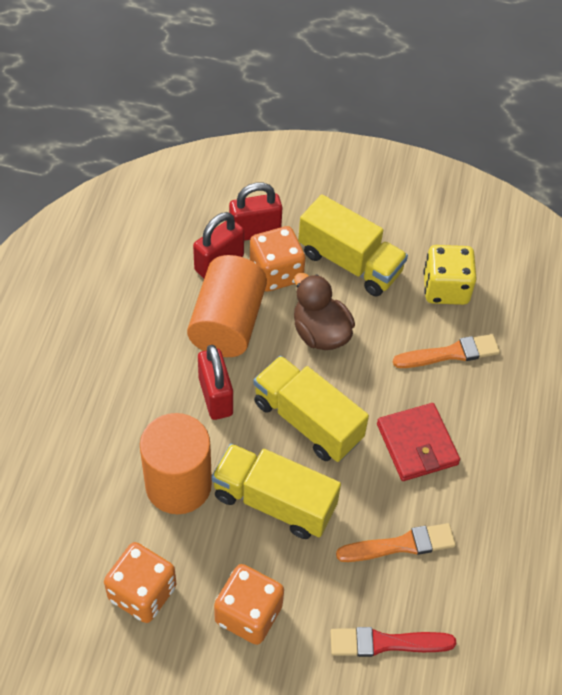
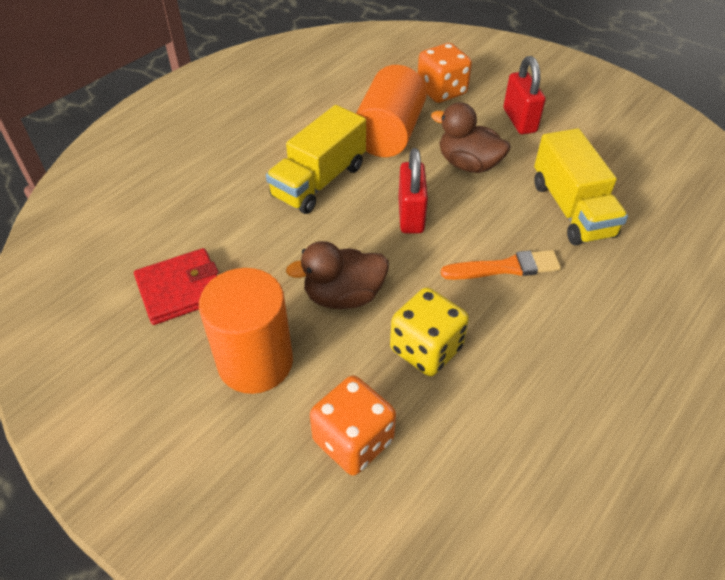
brown duck: [294,273,355,350] = 1 -> [286,241,389,309] [431,102,511,173] = 2
orange brush: [336,523,456,562] [393,334,500,368] = 2 -> [441,250,561,280] = 1
orange dice: [104,542,176,623] [214,564,284,645] [250,226,305,292] = 3 -> [310,376,396,475] [418,43,472,103] = 2
red brush: [330,627,456,657] = 1 -> none = 0
red padlock: [193,212,244,278] [198,345,233,420] [229,182,283,241] = 3 -> [398,148,428,233] [504,56,546,135] = 2
yellow truck: [212,444,341,539] [253,356,369,462] [298,194,408,296] = 3 -> [266,105,366,214] [534,128,628,246] = 2

